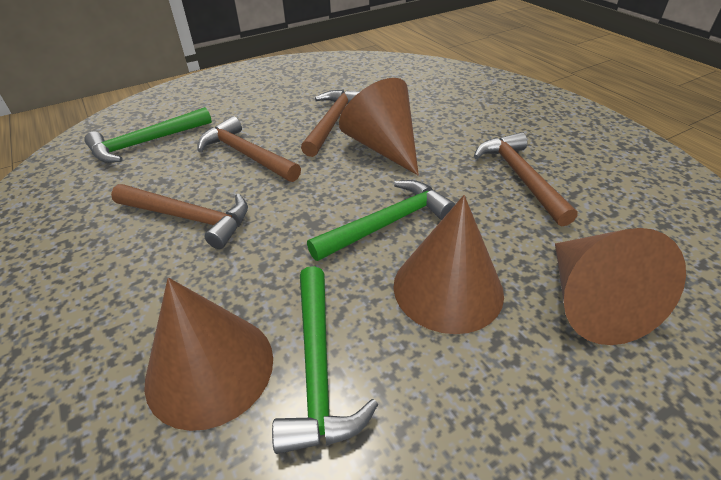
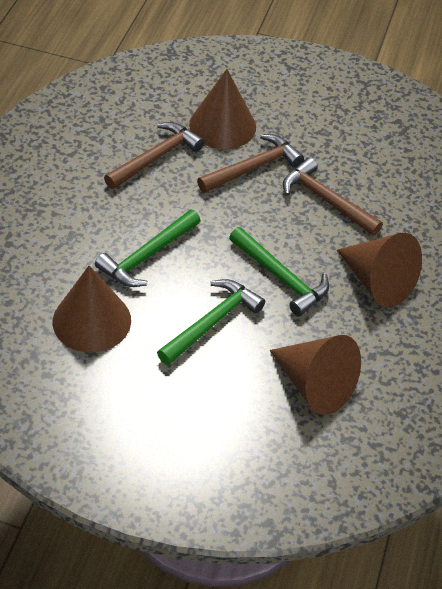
brown hammer: [111,184,248,249] [197,116,301,182] [301,89,361,157] [474,132,578,226] = 4 -> [104,122,204,189] [197,134,304,193] [283,157,383,236] = 3

